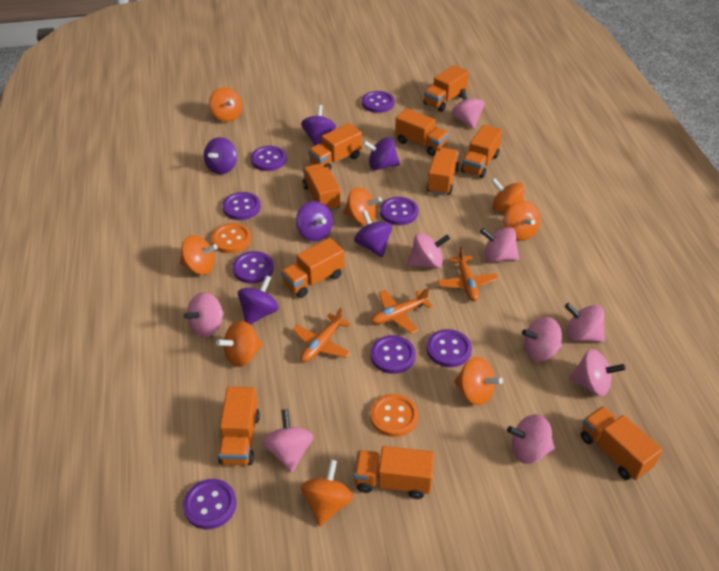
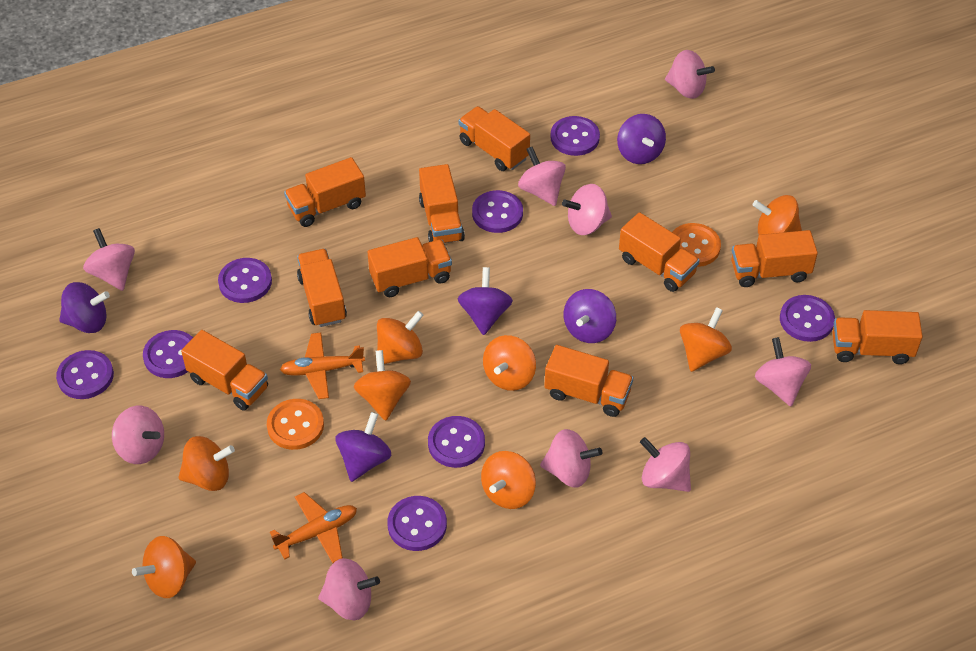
orange plane: [292,307,351,362] [371,288,433,334] [437,246,499,301] = 3 -> [270,492,357,563] [280,332,365,399] = 2
purple spinning top: [204,137,237,174] [238,275,279,325] [296,201,333,241] [301,105,336,145] [354,210,392,258] [363,137,400,170] = 6 -> [59,282,110,333] [336,412,391,482] [458,267,513,335] [563,289,616,343] [617,114,666,164] = 5

